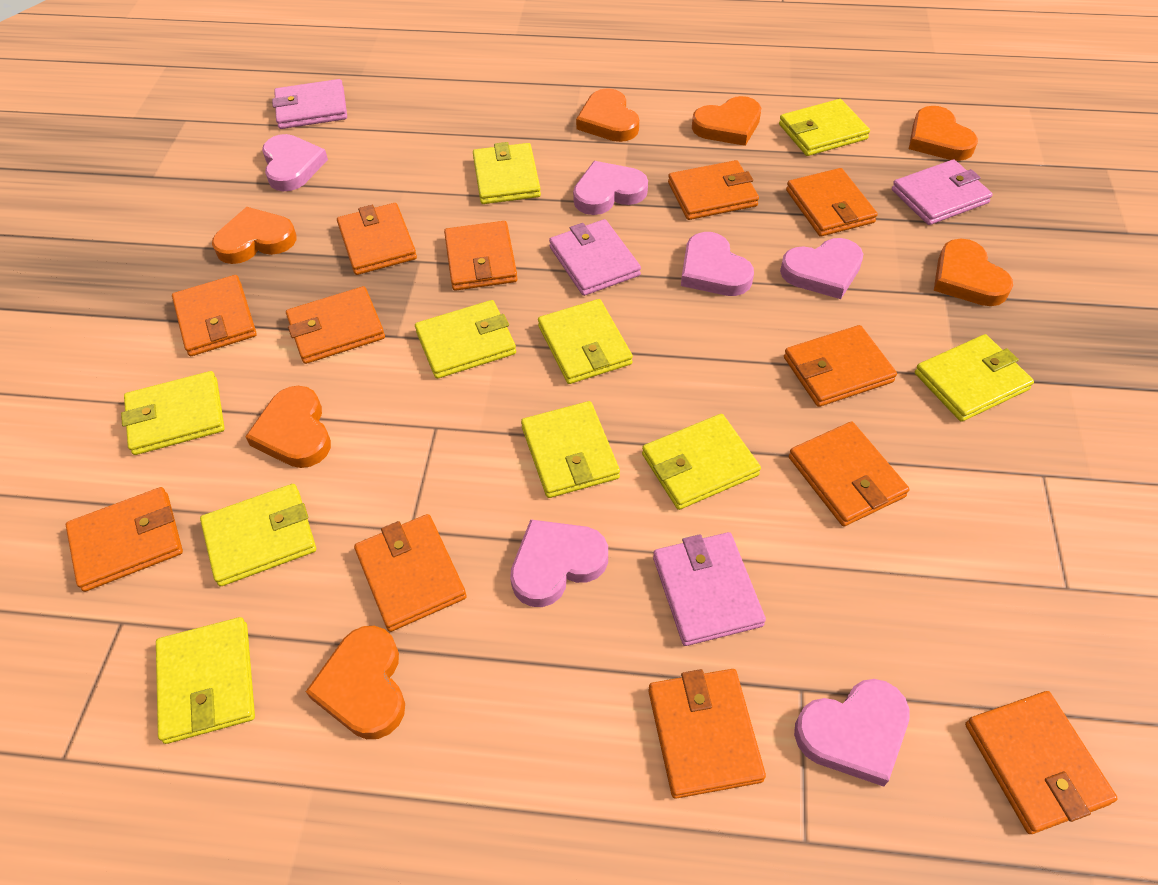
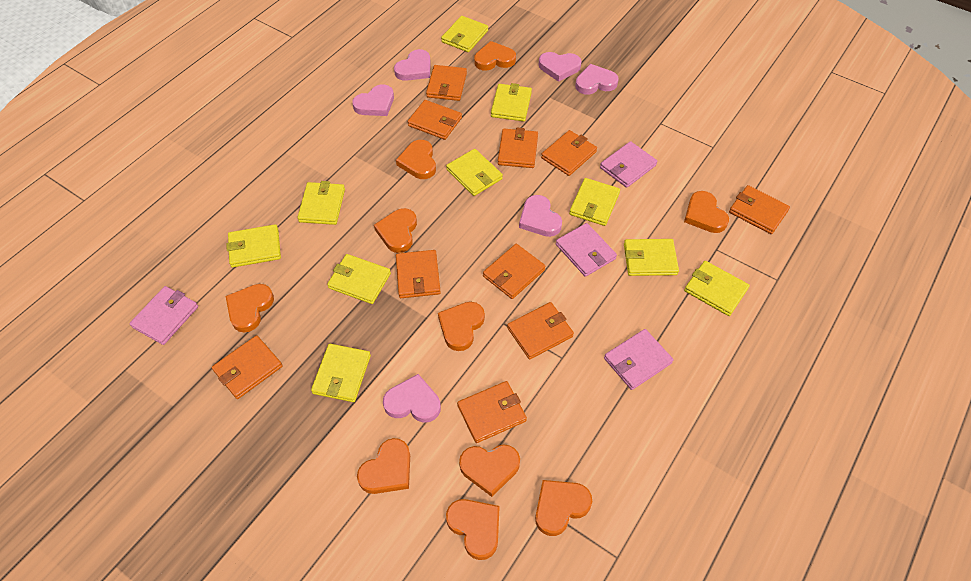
orange heart: [212,207,297,264] [245,386,331,468] [306,626,405,739] [576,88,639,142] [692,96,761,146] [909,106,978,161] [934,239,1013,306] = 7 -> [226,284,274,333] [357,438,410,494] [374,208,417,253] [396,140,436,179] [438,302,485,351] [446,499,500,560] [459,444,520,497] [474,41,516,70] [535,480,592,536] [684,191,729,233] = 10
orange wallet: [66,487,183,592] [172,275,257,356] [286,286,385,364] [337,203,417,275] [354,514,467,632] [444,221,518,291] [648,669,766,799] [668,160,759,220] [784,325,897,407] [786,168,878,237] [789,422,909,526] [965,691,1118,834] = 12 -> [212,335,283,399] [396,250,441,298] [408,100,462,140] [426,65,467,101] [457,381,527,443] [483,244,546,299] [498,128,538,168] [507,302,574,359] [541,130,597,176] [729,185,790,234] = 10

